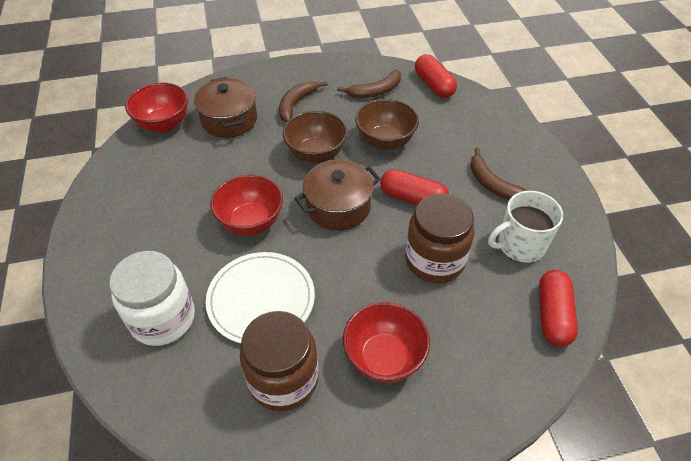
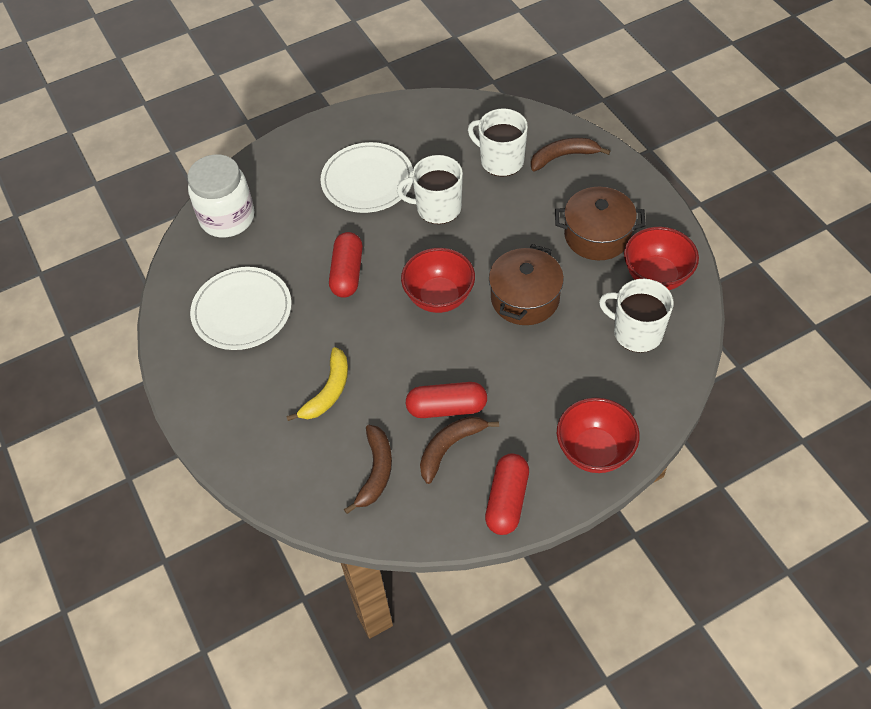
brown bowl: [283,111,348,163] [355,99,419,150] = 2 -> none = 0
brown jar: [240,311,319,411] [405,194,474,283] = 2 -> none = 0
white mug: [488,191,563,263] = 1 -> [397,155,463,224] [468,109,528,177] [599,279,674,352] = 3
white plate: [206,252,315,343] = 1 -> [190,267,292,350] [320,142,413,213] = 2
yellow banana: none = 0 -> [286,347,348,421] = 1

